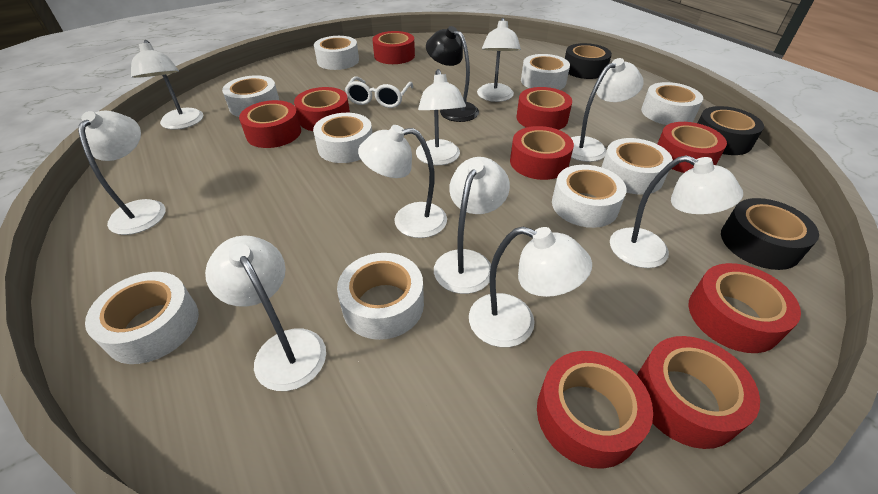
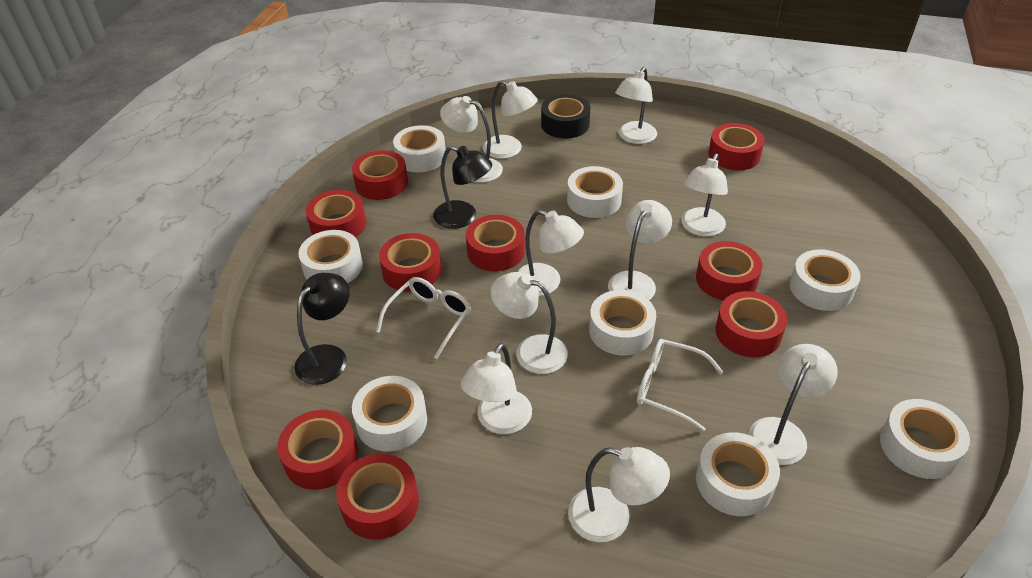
black lamp: [426,26,479,122] = 1 -> [295,273,350,385] [433,146,492,229] = 2
black tape: [565,43,612,79] [698,106,764,155] [721,198,819,270] = 3 -> [541,94,590,138] = 1
white glasses: [345,76,413,108] = 1 -> [376,277,471,359] [637,339,723,432] = 2
white tape: [85,272,199,364] [222,75,279,117] [313,113,372,163] [314,36,359,70] [337,253,424,340] [521,54,570,90] [552,165,627,228] [602,138,673,194] [641,82,703,125] = 9 -> [298,230,363,283] [352,376,427,452] [393,125,446,172] [567,166,623,218] [589,290,656,356] [696,432,780,516] [790,249,861,311] [880,399,970,479] = 8

